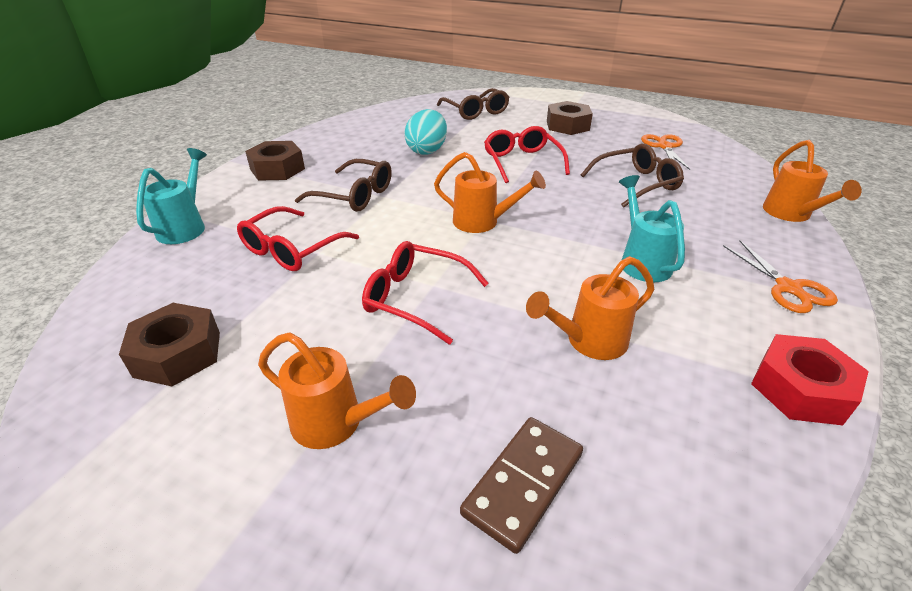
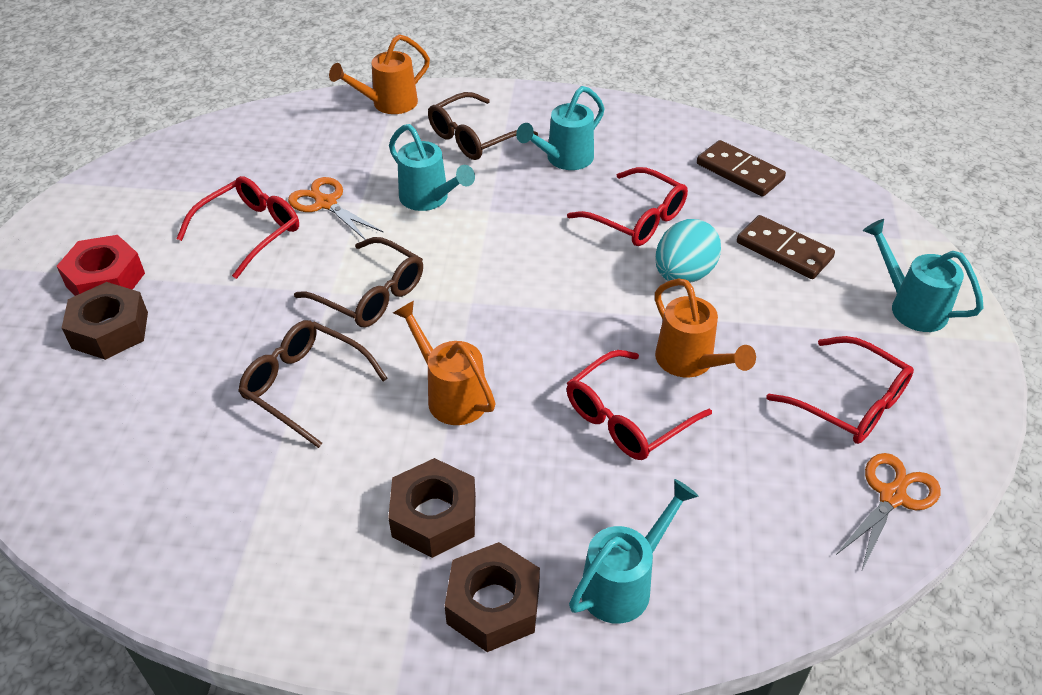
brown domino: [460,417,583,554] = 1 -> [697,140,786,197] [737,215,835,279] = 2
orange watering can: [258,332,416,449] [434,152,546,233] [526,256,654,360] [763,140,862,222] = 4 -> [329,34,430,114] [393,301,496,425] [655,278,756,377] = 3
red glasses: [237,206,359,271] [362,241,489,345] [484,126,570,183] = 3 -> [176,176,299,279] [567,167,688,246] [567,350,712,460] [766,336,914,444] = 4
turquoise watering can: [136,148,207,244] [619,175,685,282] = 2 -> [389,124,475,211] [516,86,605,170] [569,479,699,624] [863,219,984,332] = 4

